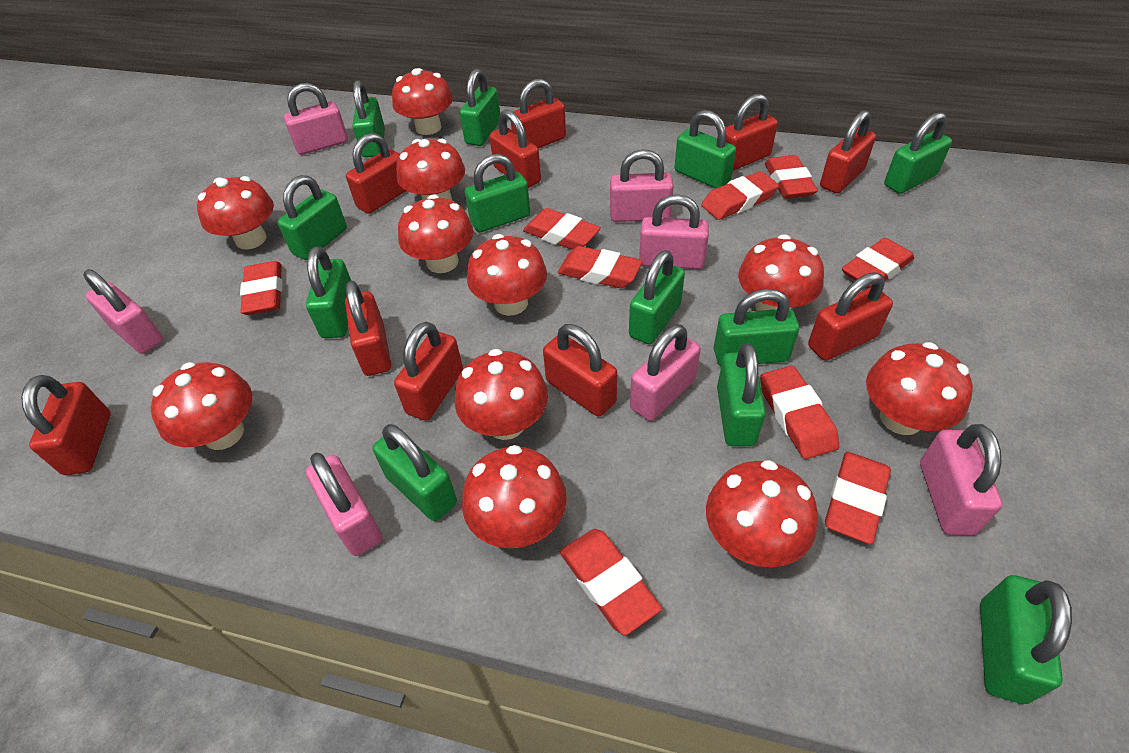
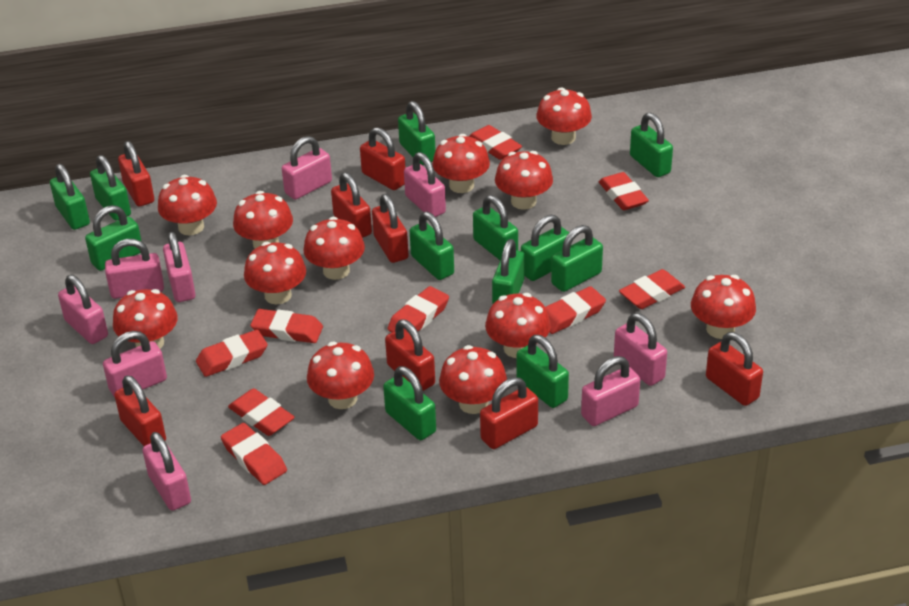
pink padlock: [83,269,163,354] [284,83,348,155] [306,453,382,556] [610,149,674,222] [630,324,701,421] [639,194,709,269] [920,424,1003,535] = 7 -> [58,275,108,344] [103,331,167,398] [105,239,164,299] [143,432,191,511] [163,232,195,302] [282,136,332,200] [404,152,446,217] [581,356,640,426] [614,313,667,386] = 9
red mushroom: [151,362,252,450] [197,176,274,250] [392,68,453,135] [396,138,465,200] [398,195,474,273] [455,349,548,440] [462,445,567,548] [467,234,547,316] [706,460,818,567] [738,234,824,311] [866,342,973,435] = 11 -> [113,289,178,349] [158,175,217,235] [233,191,293,249] [244,242,306,304] [304,217,365,280] [307,342,374,409] [433,134,490,193] [439,345,507,414] [485,293,551,358] [495,151,553,210] [536,87,592,145] [691,275,756,339] = 12
red padlock: [21,375,111,475] [345,281,391,376] [346,133,406,214] [394,322,463,420] [489,109,541,188] [511,79,566,148] [543,324,617,416] [726,94,778,171] [808,272,893,361] [820,110,876,194] = 10 -> [114,375,166,446] [118,141,154,206] [331,172,372,238] [360,127,406,190] [372,194,409,263] [385,319,435,391] [480,377,538,449] [706,332,763,406] = 8

